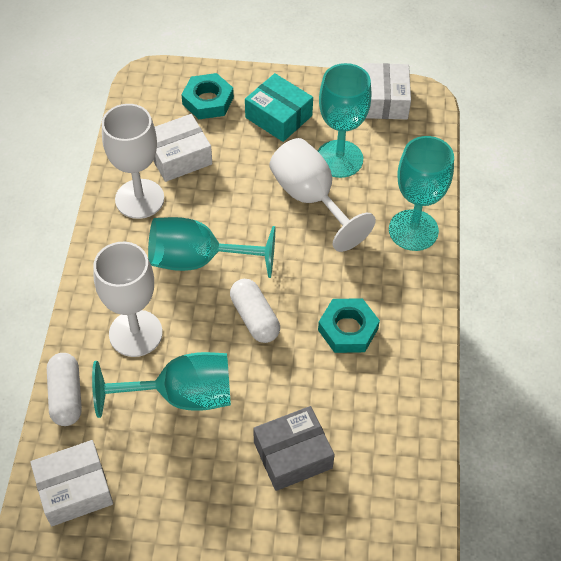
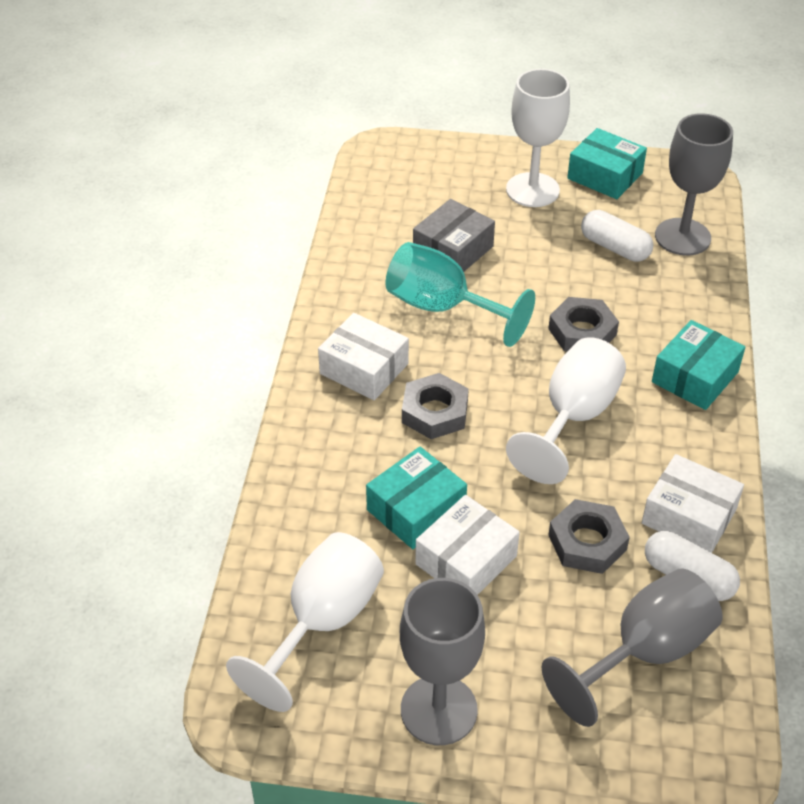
grey goblet: none = 0 -> [400,578,485,745] [541,568,723,727] [655,113,733,256] = 3
grey nut: none = 0 -> [402,373,469,439] [548,297,619,352] [548,499,630,574] = 3
turquoise box: [245,73,313,142] = 1 -> [366,447,467,549] [567,128,647,199] [652,320,745,410] = 3
turquoise goblet: [92,352,231,418] [148,217,275,278] [318,63,372,178] [389,136,454,251] = 4 -> [386,242,535,347] = 1
turquoise nut: [181,73,234,119] [318,298,380,353] = 2 -> none = 0

